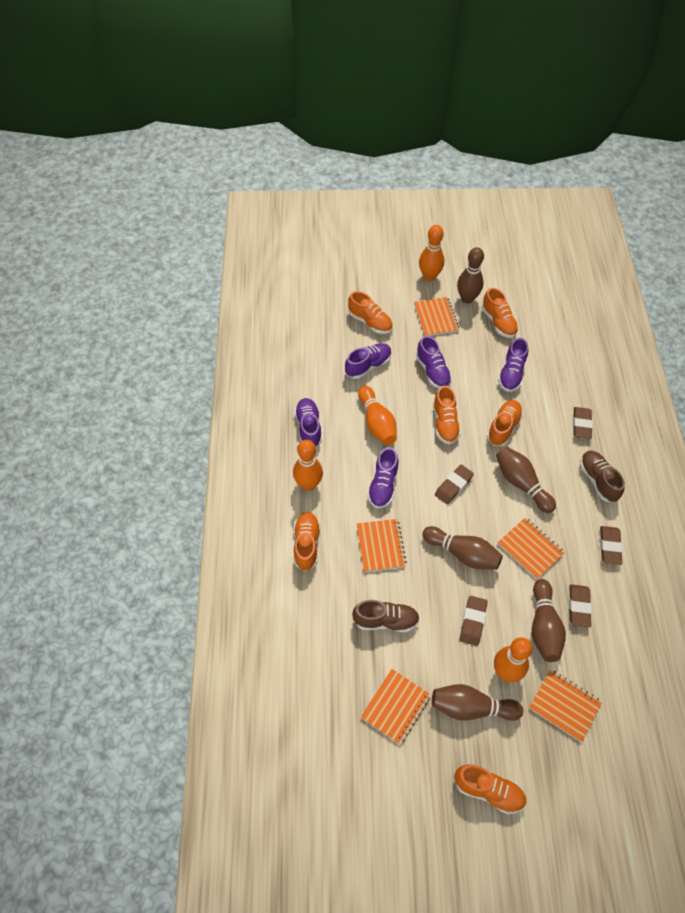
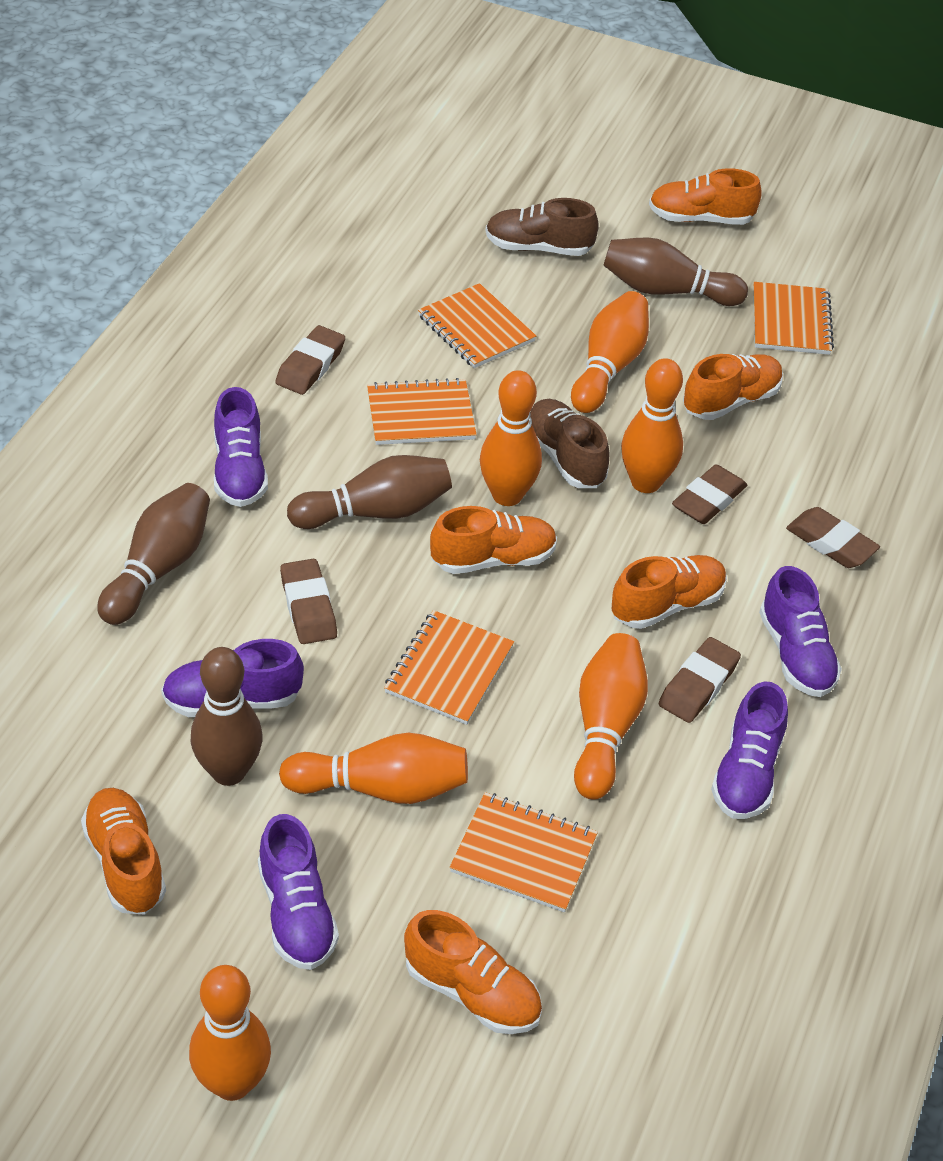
brown bowling pin: [422,526,503,570] [432,684,523,721] [457,247,484,304] [496,447,556,513] [532,579,566,662] = 5 -> [97,483,210,625] [191,647,263,786] [287,455,452,529] [603,237,748,306] = 4
orange bowling pin: [293,440,323,491] [358,386,397,445] [419,225,444,281] [494,637,532,682] = 4 -> [189,965,271,1101] [279,733,468,804] [480,370,542,506] [571,291,649,413] [574,633,648,800] [621,358,683,493] = 6

